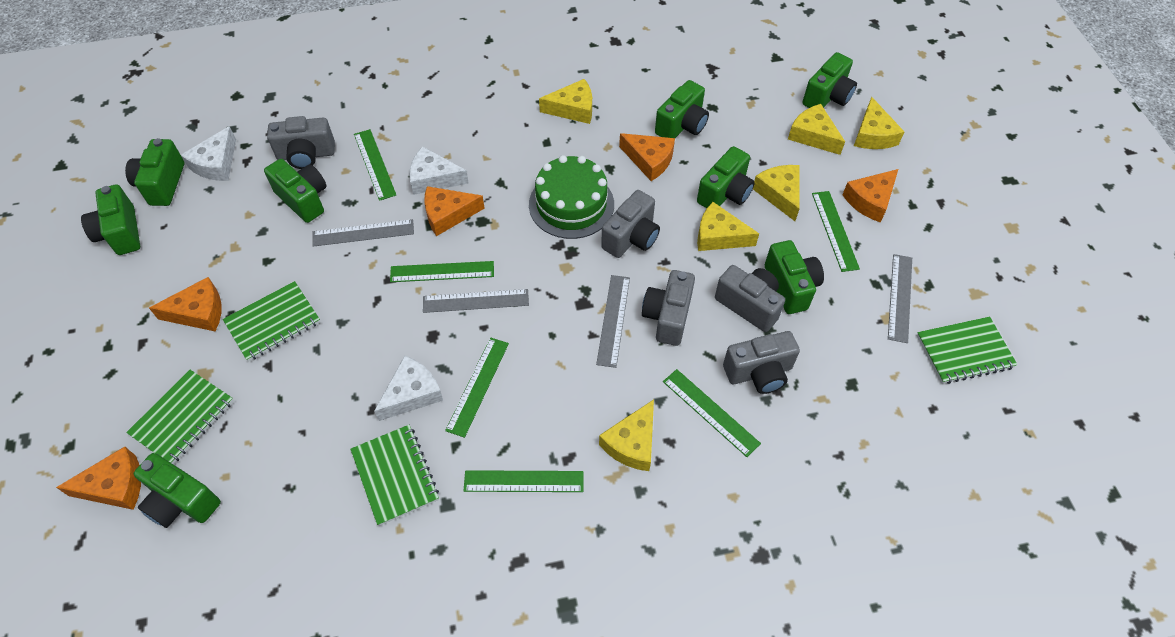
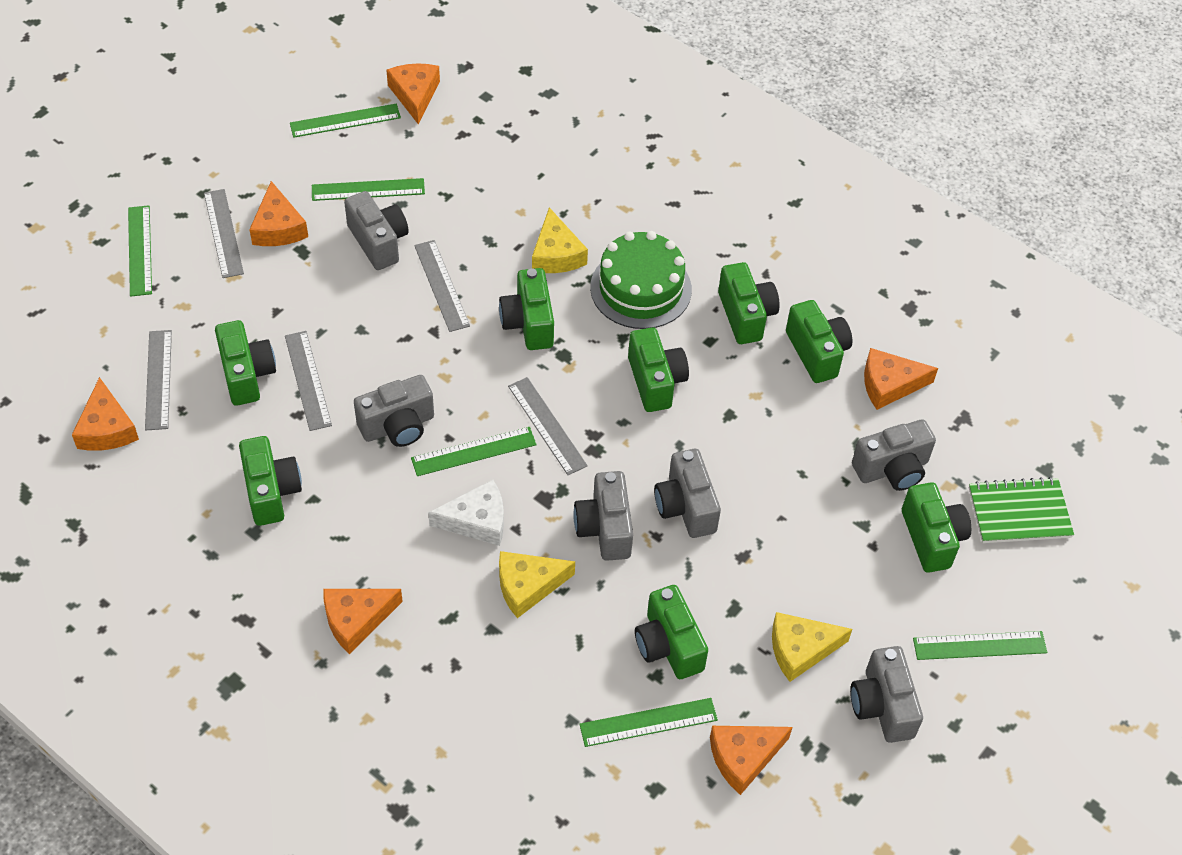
green notebook: [126,370,234,464] [223,281,320,362] [350,425,439,526] [917,317,1018,384] = 4 -> [969,477,1074,543] = 1
grey camera: [267,116,335,169] [601,190,660,258] [642,270,695,346] [715,265,785,332] [723,331,800,394] = 5 -> [344,191,409,270] [354,375,434,447] [573,471,633,561] [654,449,721,538] [850,646,923,743] [852,419,936,491] = 6
grey ruler: [312,219,414,247] [423,289,529,313] [596,275,630,368] [888,254,912,343] = 4 -> [145,330,172,430] [204,189,244,278] [285,331,332,431] [414,240,470,332] [508,377,588,475] = 5
orange cheese: [56,447,141,510] [149,277,222,331] [424,186,485,236] [619,133,675,181] [842,169,898,222] = 5 -> [72,377,139,451] [249,181,308,246] [323,589,403,654] [386,63,440,124] [710,726,792,795] [864,348,938,410] = 6
white cheese: [181,126,236,181] [374,356,443,421] [409,146,469,195] = 3 -> [428,480,504,546] = 1
yellow cheese: [539,79,592,124] [599,400,654,471] [697,202,759,251] [753,165,800,221] [788,104,845,155] [854,97,904,149] = 6 -> [499,551,575,618] [532,207,588,273] [772,612,852,682] = 3

